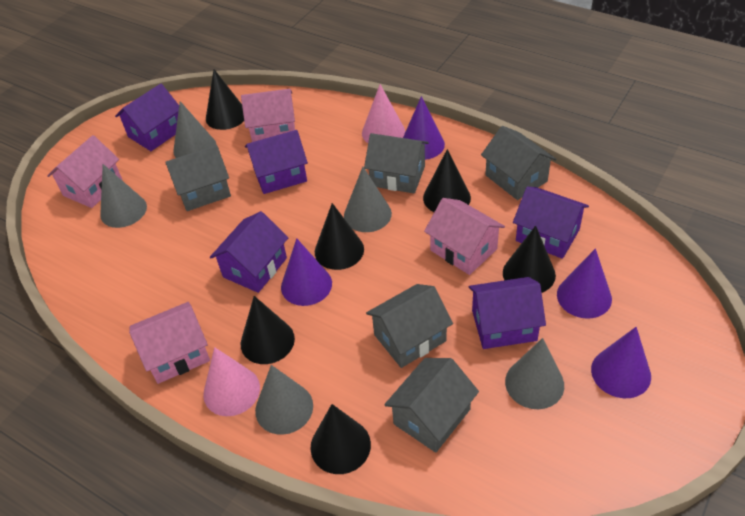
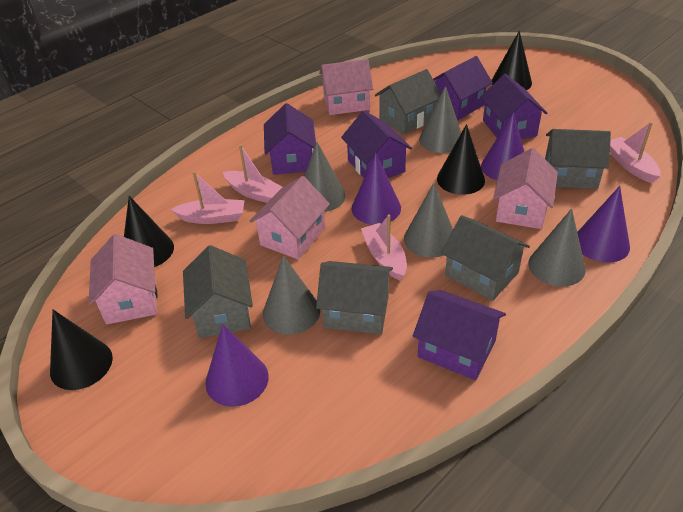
black cone: [206,69,244,130] [241,296,295,364] [310,404,371,474] [315,203,364,270] [423,149,471,212] [503,226,556,293] = 6 -> [50,310,113,390] [124,196,174,267] [437,124,485,195] [491,31,532,90] = 4
pink boat: none = 0 -> [171,171,245,224] [223,144,282,203] [361,214,407,280] [610,122,661,183] = 4
pink cone: [203,347,260,416] [362,84,405,143] = 2 -> none = 0

